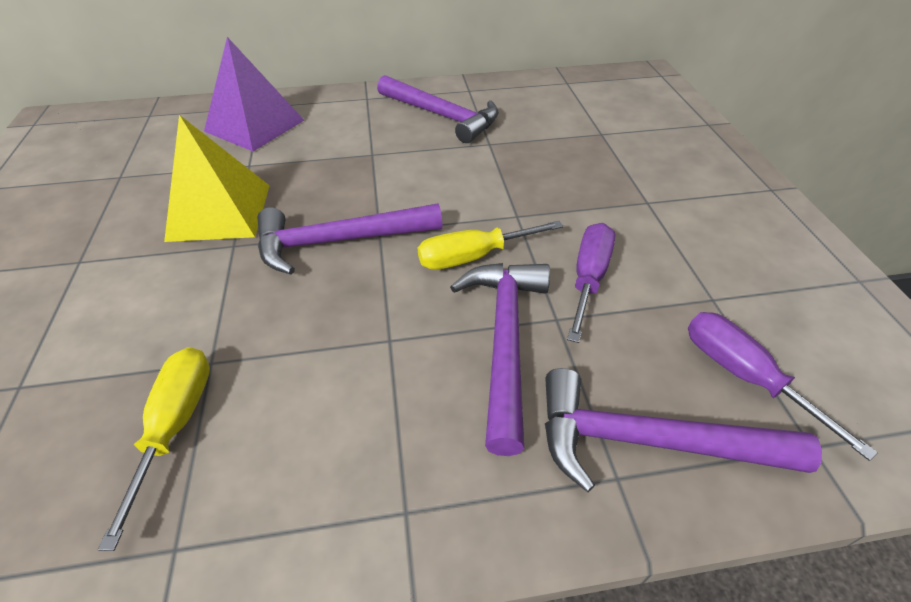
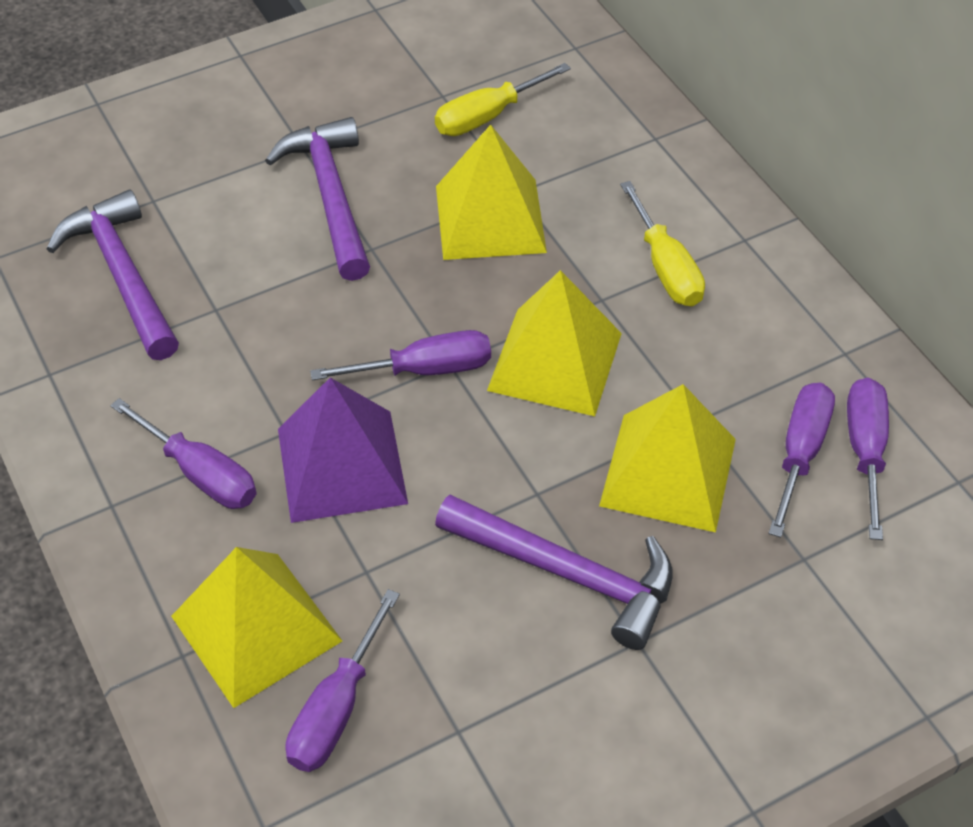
purple hammer: [257,204,442,274] [377,75,499,143] [450,263,550,456] [545,368,822,492] = 4 -> [47,189,179,360] [265,117,370,281] [435,495,672,650] = 3
purple screwdriver: [567,223,615,343] [688,312,878,461] = 2 -> [110,398,256,509] [286,589,400,772] [310,330,491,381] [768,383,835,538] [847,378,889,540] = 5
yellow pyramid: [164,115,270,242] = 1 -> [171,547,342,708] [436,125,547,260] [487,270,622,416] [599,384,736,533] = 4

